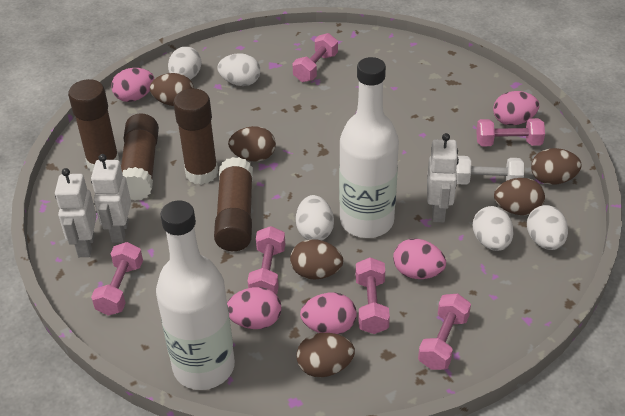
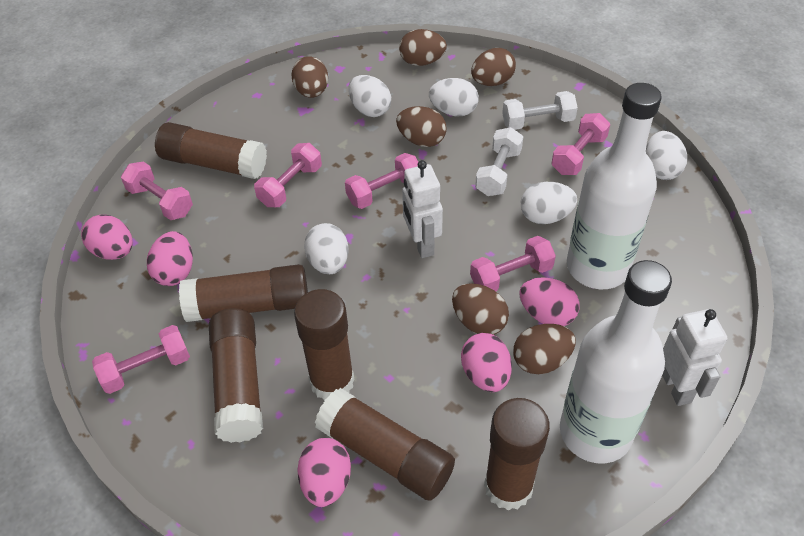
brown glue stick: [68,79,119,172] [121,113,159,200] [173,89,218,185] [214,157,253,251] = 4 -> [155,122,267,179] [179,264,308,322] [209,308,263,443] [294,289,354,401] [315,388,455,501] [484,398,550,511] = 6
white dumbbell: [456,156,524,185] = 1 -> [475,127,523,196] [502,91,578,130] = 2
white robot: [55,168,97,257] [91,154,131,243] [427,133,459,222] = 3 -> [402,160,443,258] [662,309,727,406] = 2

